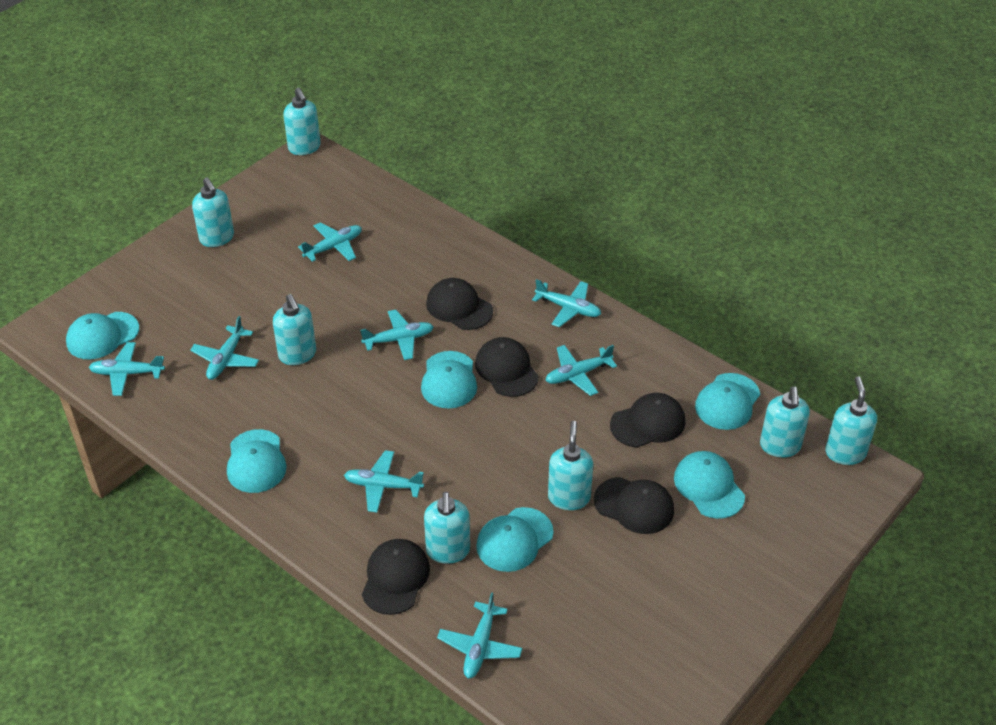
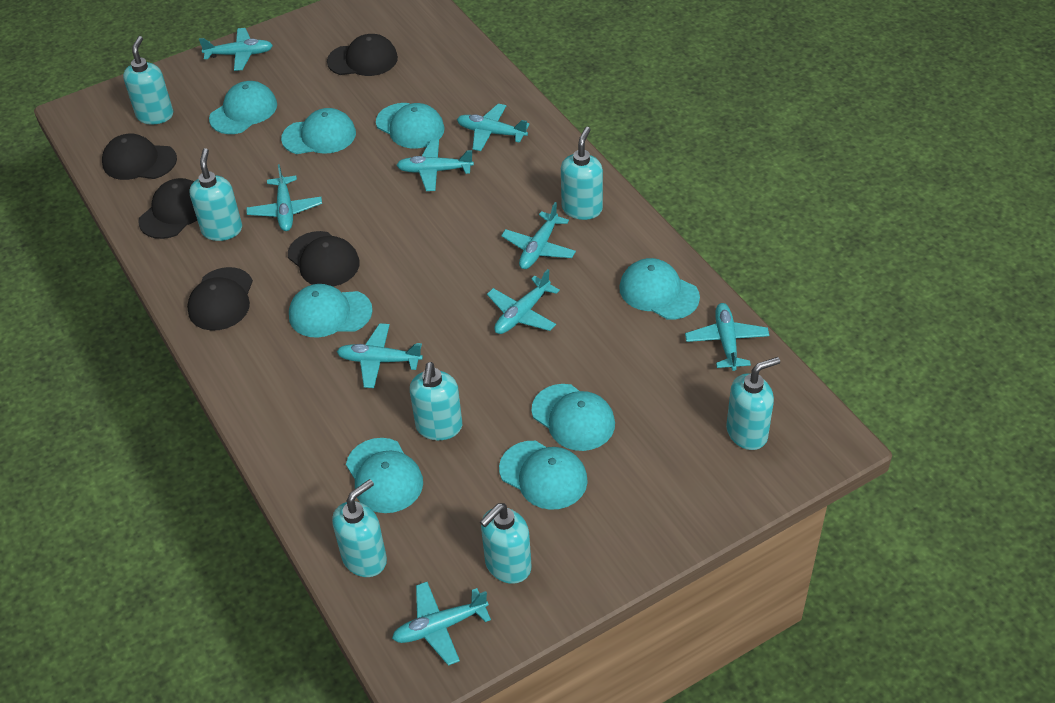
turquoise cap: [66,312,139,360] [227,429,287,493] [421,351,477,409] [476,507,554,572] [674,451,745,519] [695,373,760,430] = 6 -> [209,81,277,134] [281,108,356,154] [289,284,373,338] [346,438,423,513] [376,103,445,148] [499,441,588,510] [531,384,615,451] [619,258,700,320] = 8
turquoise plane: [89,342,165,396] [190,316,259,380] [298,222,362,262] [344,450,424,513] [360,310,434,360] [437,592,523,679] [532,279,601,327] [545,345,617,396] = 8 -> [199,28,273,71] [246,164,322,231] [336,323,423,388] [392,582,491,666] [396,140,474,191] [457,104,529,151] [487,269,560,334] [501,202,576,269] [685,303,769,371] = 9

